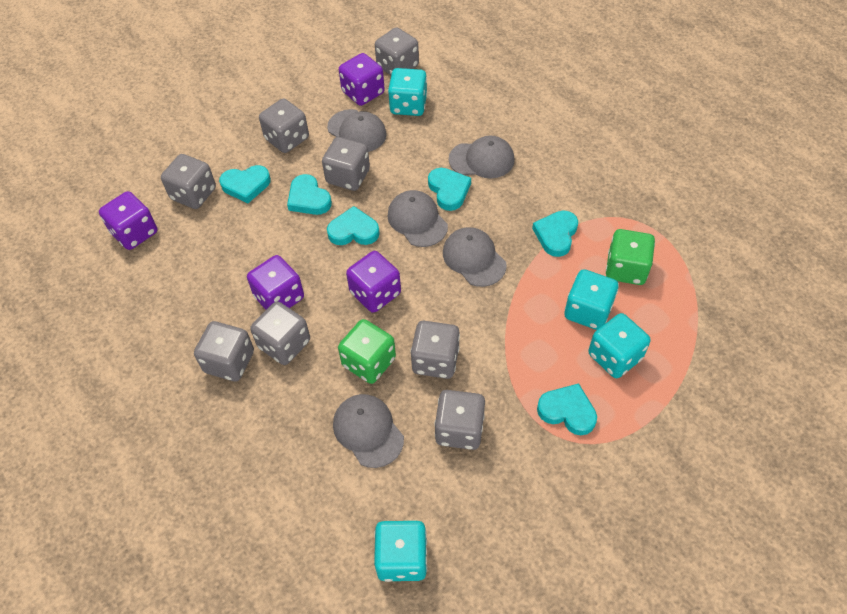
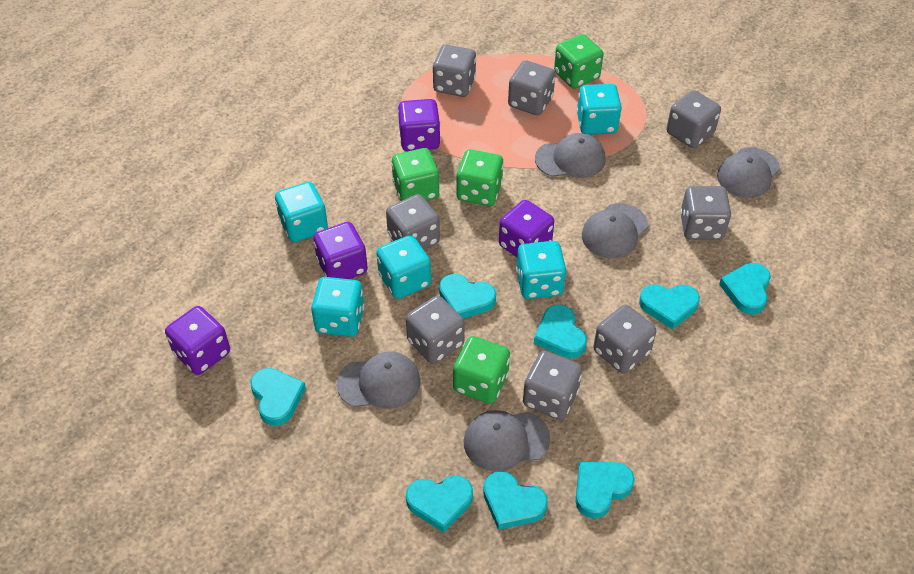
green dice: [338,319,396,384] [606,229,655,285] = 2 -> [391,148,440,201] [453,336,510,404] [456,149,504,206] [554,34,603,89] = 4
turquoise dice: [374,520,427,582] [388,68,427,116] [564,269,619,330] [588,313,651,378] = 4 -> [275,182,328,242] [311,277,364,337] [376,235,431,299] [516,241,567,299] [577,84,622,135] = 5
turquoise heart: [219,165,271,203] [287,174,332,215] [327,206,380,245] [428,168,471,211] [532,211,578,257] [537,383,597,435] = 6 -> [250,368,306,426] [406,475,473,533] [439,274,496,319] [483,471,548,530] [534,304,587,359] [575,462,635,518] [639,284,700,330] [719,263,771,315] = 8

